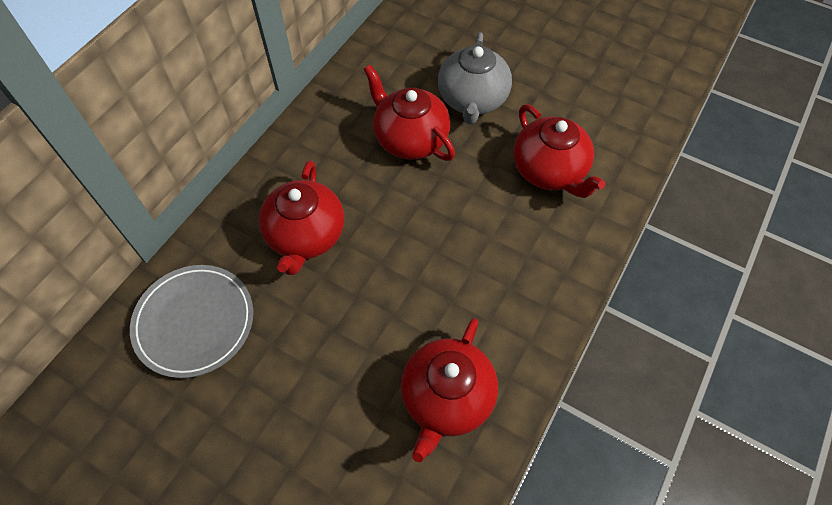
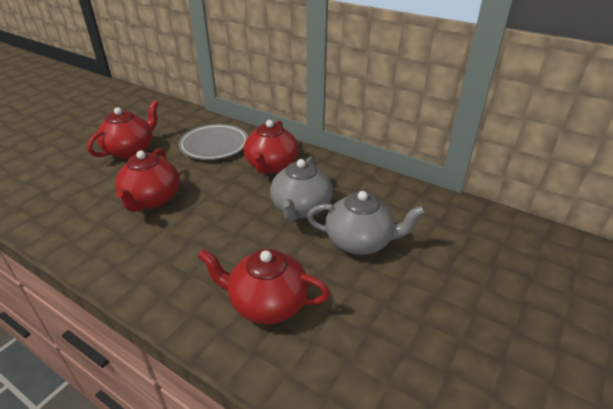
grey teapot: [438,32,512,124] = 1 -> [270,156,333,222] [307,191,426,255] = 2

